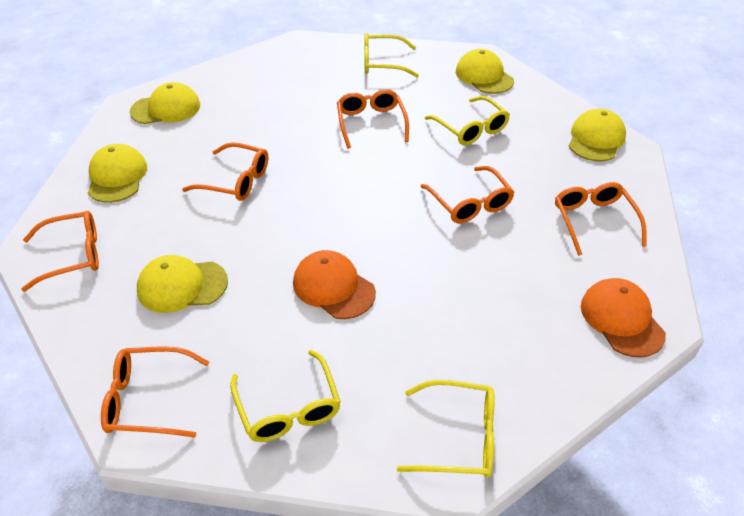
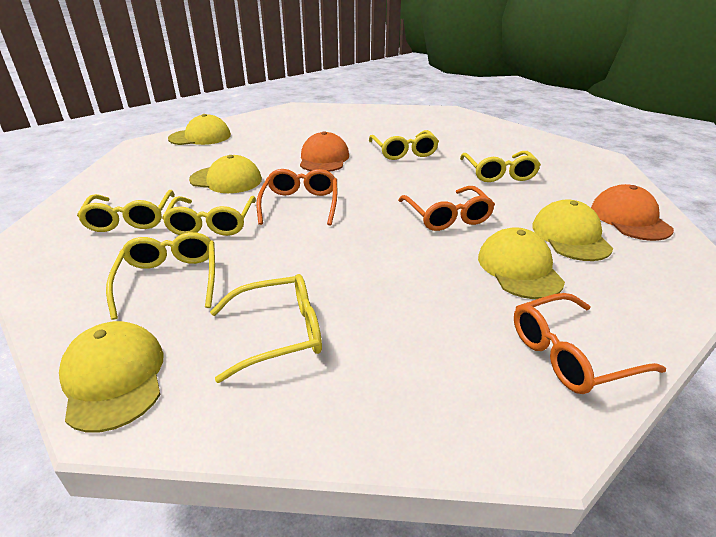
orange glasses: [21,211,99,292] [101,346,209,437] [182,142,268,201] [337,89,409,149] [420,166,514,223] [555,182,647,256] = 6 -> [256,169,337,226] [398,186,495,231] [514,293,666,394] = 3
yellow glasses: [230,350,341,442] [364,33,419,77] [397,380,495,478] [425,96,510,145] = 4 -> [77,190,175,232] [106,232,215,320] [162,196,256,236] [210,274,322,383] [369,130,439,160] [460,151,541,182] = 6

